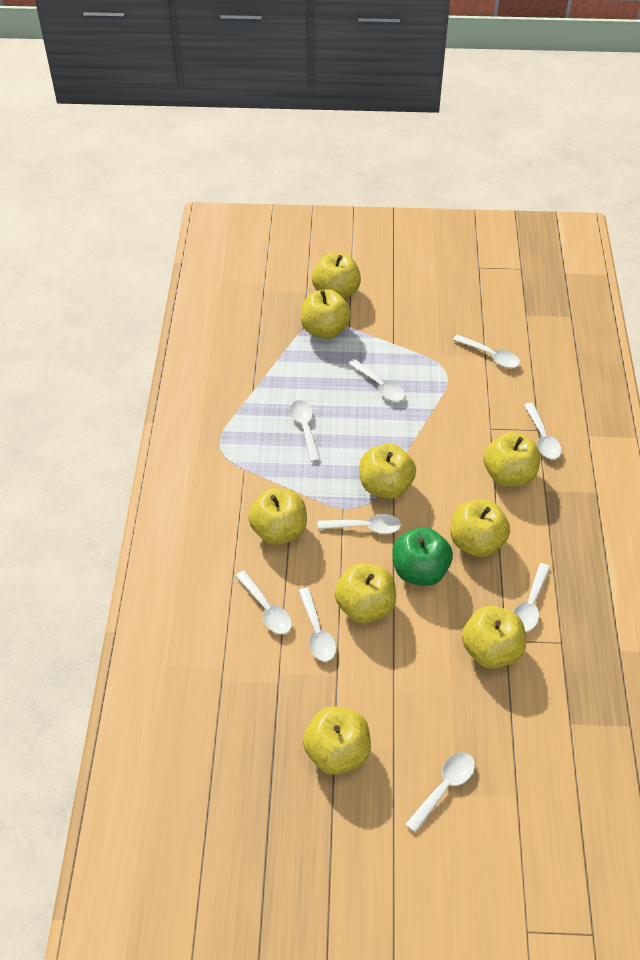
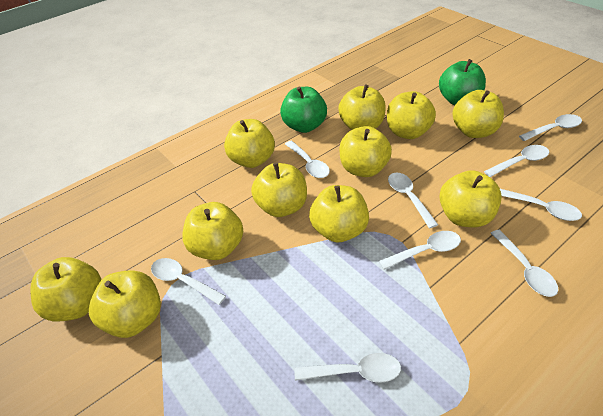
green apple: [392,527,453,586] = 1 -> [280,86,327,133] [439,59,486,105] = 2
yellow apple: [248,488,307,545] [301,289,351,339] [303,706,371,775] [312,253,361,299] [334,563,396,623] [360,443,416,499] [450,500,510,557] [462,606,526,669] [483,432,540,487] = 9 -> [30,257,101,321] [89,270,161,338] [182,202,243,260] [224,119,275,168] [251,163,307,217] [309,185,369,242] [338,85,386,130] [339,126,392,177] [387,91,436,139] [439,170,502,227] [452,90,504,138] = 11

